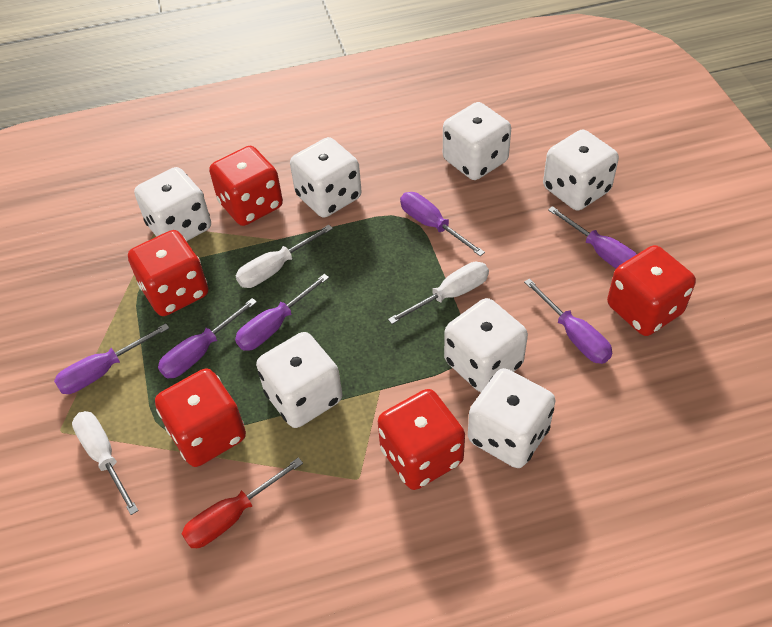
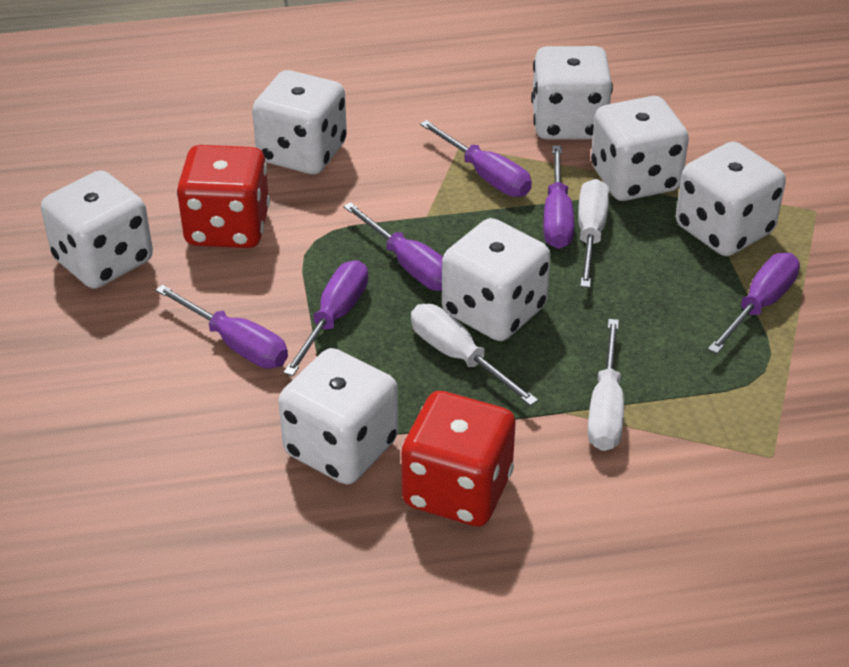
red dice: [128,230,208,316] [155,368,246,467] [209,146,283,226] [378,389,465,490] [607,245,696,336] = 5 -> [176,145,270,248] [401,391,516,527] = 2
red screwdriver: [182,457,303,548] = 1 -> none = 0

